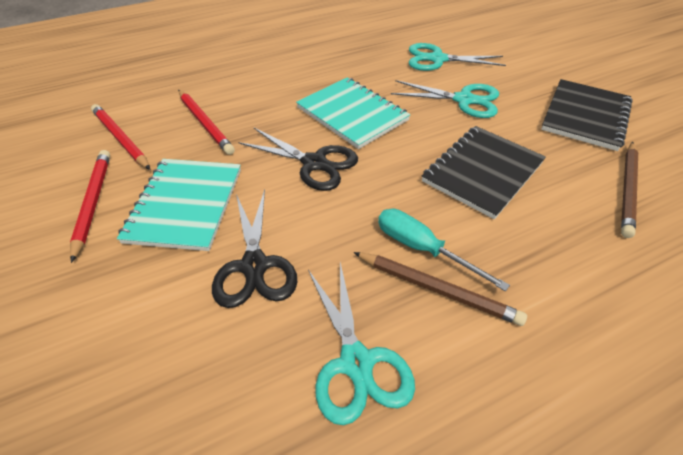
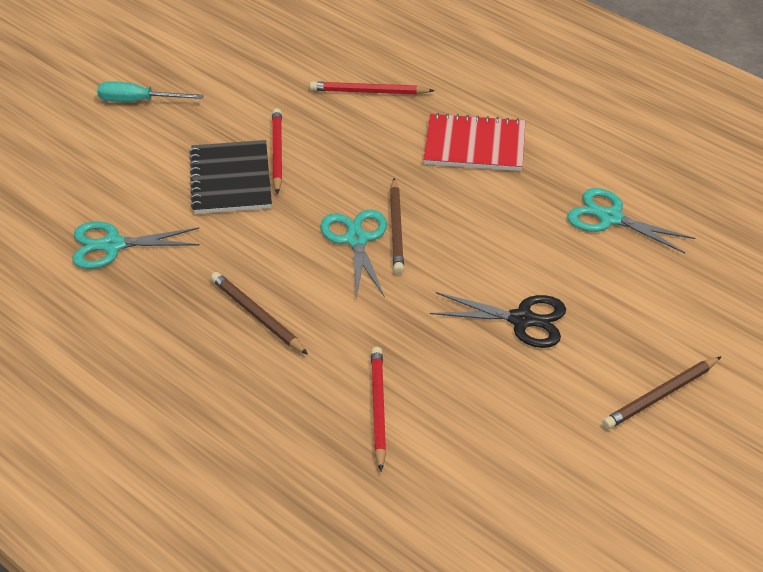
black notebook: [422,126,546,219] [541,79,633,151] = 2 -> [189,140,272,214] = 1
black scissors: [212,189,297,308] [238,128,358,191] = 2 -> [430,292,566,348] = 1
brown pencil: [353,252,527,326] [621,142,638,238] = 2 -> [211,272,308,354] [390,178,404,274] [602,356,722,429] = 3
red notebook: none = 0 -> [423,113,525,171] = 1
turquoise notebook: [117,159,241,251] [296,77,411,149] = 2 -> none = 0

